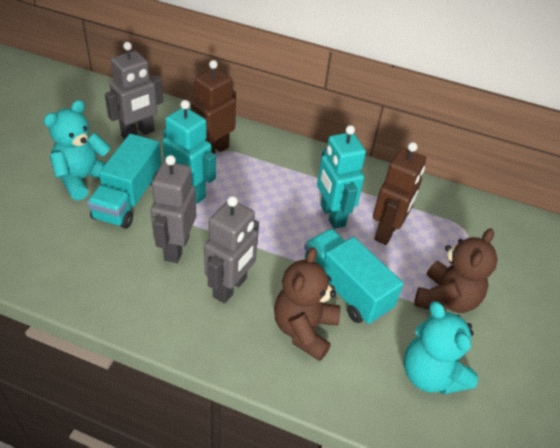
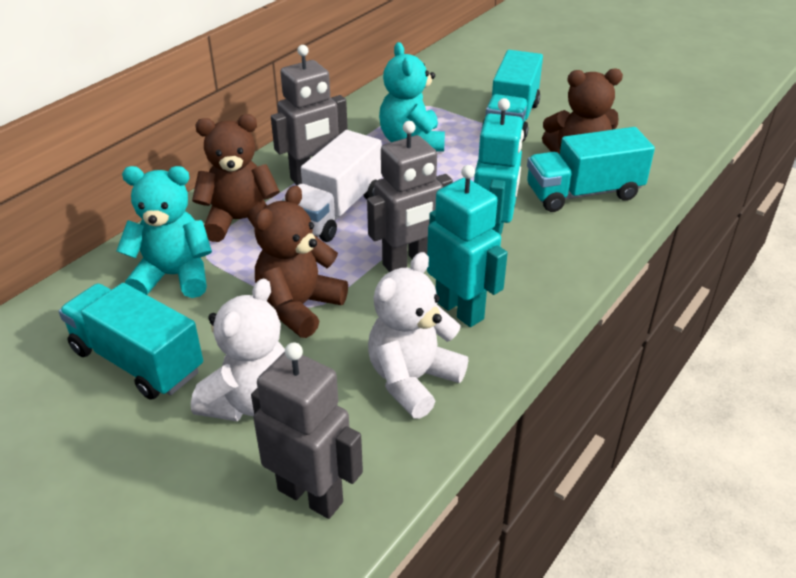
brown robot: [190,60,236,154] [373,142,426,245] = 2 -> none = 0
brown teddy bear: [274,247,341,361] [414,228,498,313] = 2 -> [192,114,280,242] [254,186,348,338] [542,68,623,155] = 3
turquoise truck: [87,134,162,229] [304,229,404,325] = 2 -> [59,283,203,399] [482,50,543,141] [527,127,655,212] = 3
white teddy bear: none = 0 -> [191,278,285,421] [368,252,468,419] = 2
white truck: none = 0 -> [282,130,382,242] = 1

